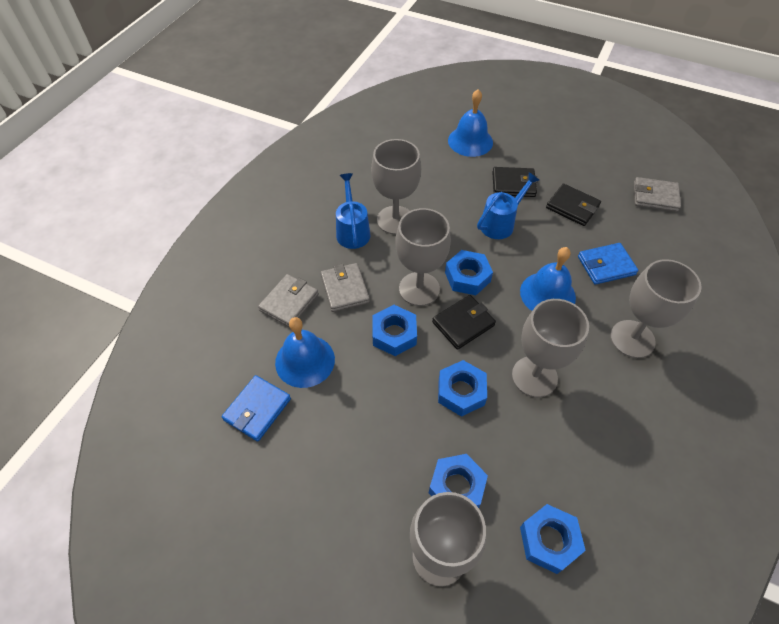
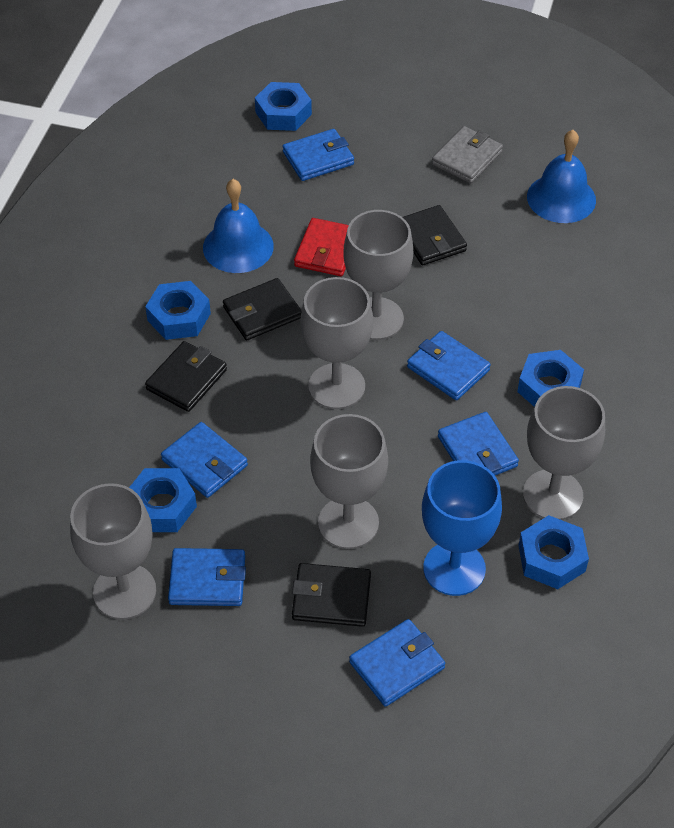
black wallet: [432,295,496,350] [492,167,538,197] [546,184,601,226] = 3 -> [145,341,227,412] [223,278,302,340] [292,563,371,627] [402,205,467,265] = 4
blue bell: [275,317,335,388] [448,89,493,157] [520,247,576,311] = 3 -> [203,179,274,273] [527,130,596,223] = 2
blue goblet: none = 0 -> [422,460,502,596] = 1
blue wallet: [222,375,291,441] [578,243,638,285] = 2 -> [161,422,248,498] [168,548,246,606] [283,129,354,181] [349,619,445,707] [407,331,491,400] [438,412,519,475] = 6
blue watering can: [336,173,370,249] [477,173,539,239] = 2 -> none = 0
grey wallet: [258,274,319,328] [321,263,370,312] [634,177,681,212] = 3 -> [432,126,503,183] = 1
red wallet: none = 0 -> [294,218,349,276] = 1

